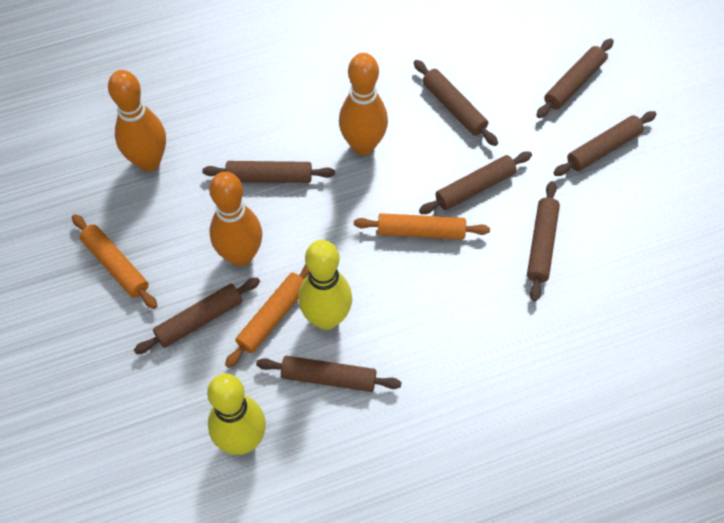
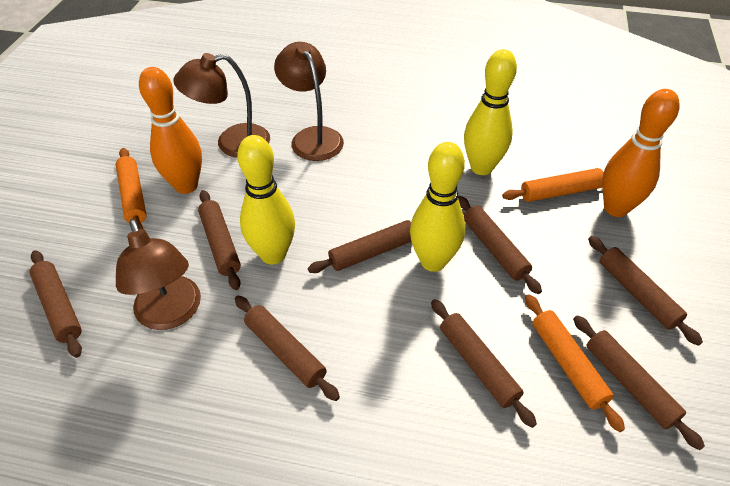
brown lamp: none = 0 -> [116,219,201,330] [173,53,270,158] [274,42,344,161] = 3
orange bowling pin: [108,70,166,171] [209,172,262,267] [339,53,388,155] = 3 -> [139,67,202,194] [602,89,680,217] = 2
yellow bowling pin: [207,374,266,455] [298,240,352,330] = 2 -> [237,135,295,265] [410,142,465,272] [464,49,517,175] = 3

